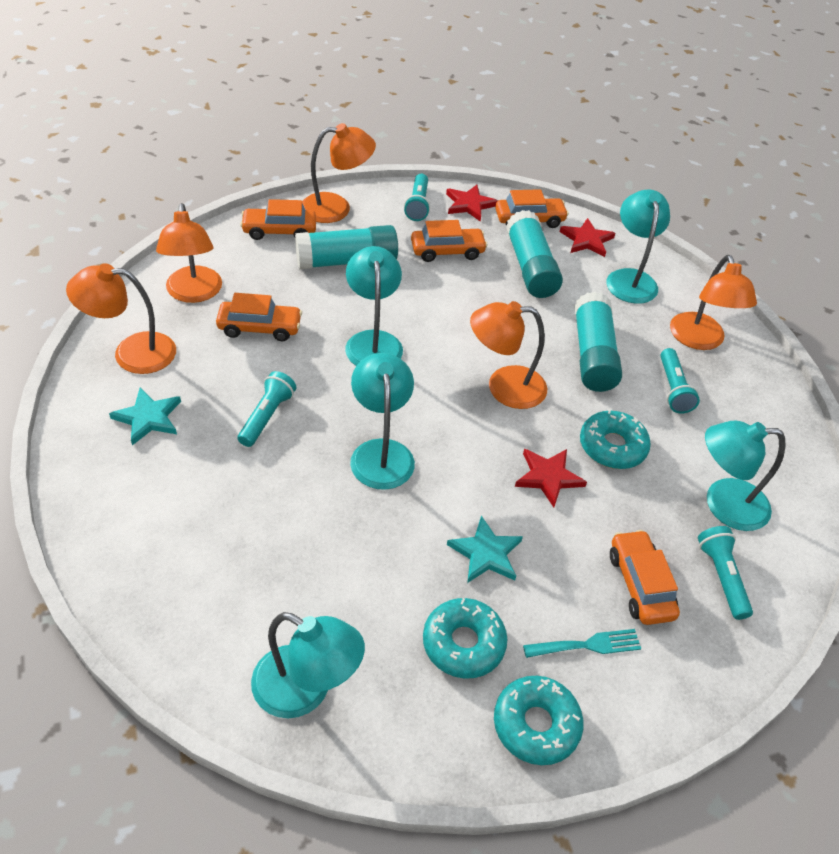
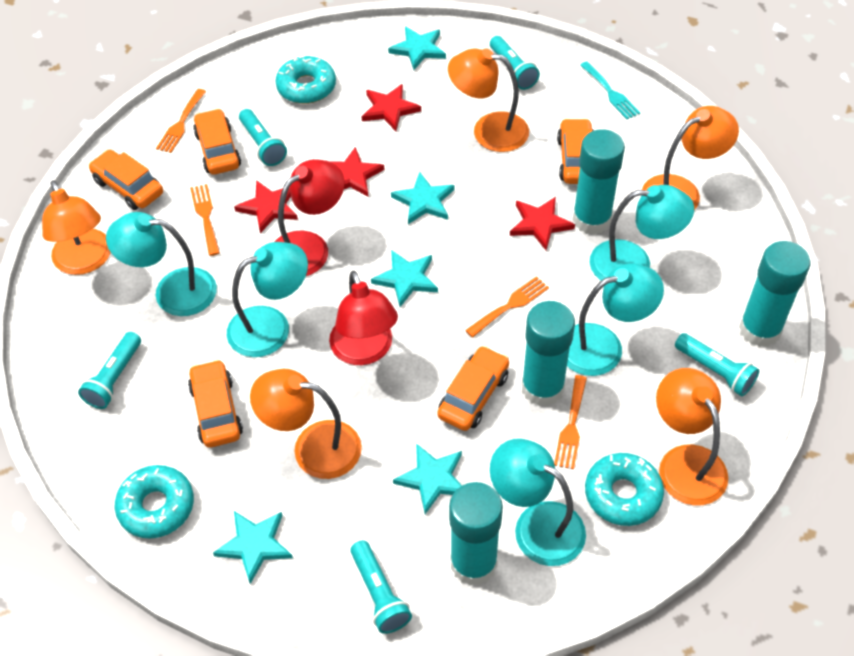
orange fork: none = 0 -> [156,89,206,153] [190,184,220,256] [465,276,549,338] [554,375,587,469] = 4
red lamp: none = 0 -> [275,159,344,276] [329,271,398,365] = 2
red star: [446,185,498,222] [515,449,587,507] [560,218,615,257] = 3 -> [234,180,298,233] [329,147,384,197] [361,84,421,131] [510,197,575,250] = 4
turquoise flashlight: [238,371,296,447] [404,174,430,221] [660,348,700,414] [698,526,753,620] = 4 -> [78,332,141,409] [239,109,287,166] [350,540,412,634] [490,36,540,90] [675,333,759,396] = 5
turquoise glue stick: [295,225,398,269] [506,210,563,298] [574,291,622,392] = 3 -> [449,482,503,586] [521,301,575,406] [572,129,625,235] [739,241,810,347] = 4
turquoise star: [109,388,181,445] [447,515,523,583] = 2 -> [213,511,293,584] [371,250,438,307] [388,26,446,70] [391,172,455,224] [393,443,462,514] = 5

